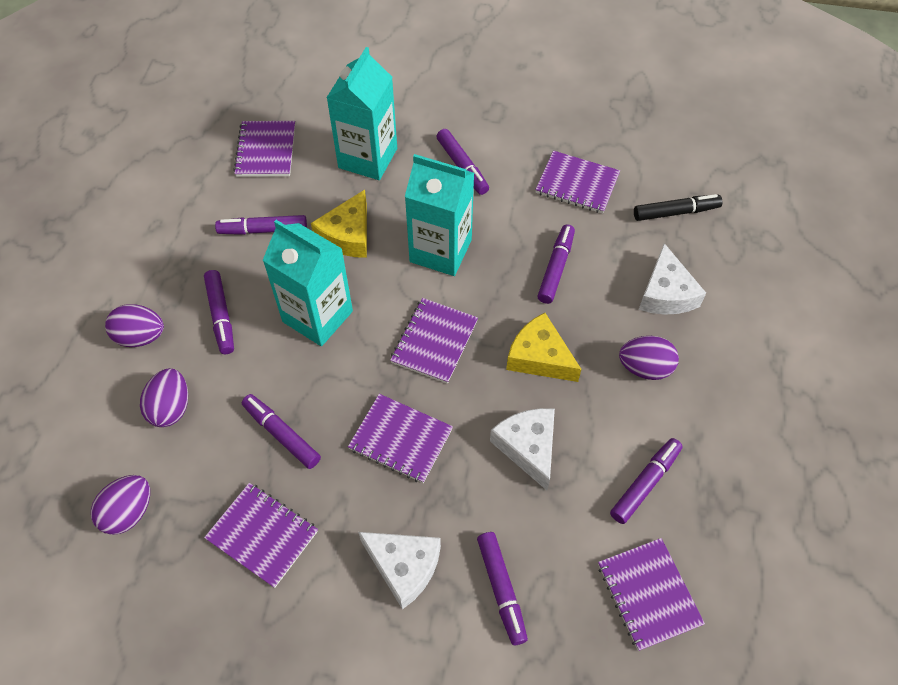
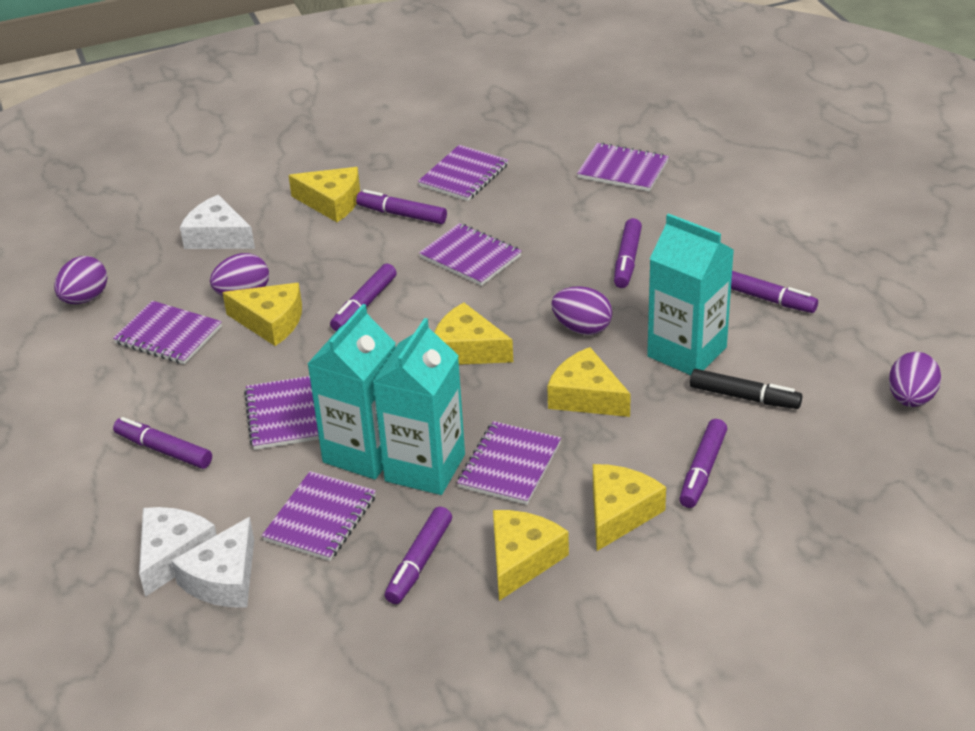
purple notebook: [204,483,318,588] [233,121,295,177] [348,394,453,483] [390,298,478,384] [535,151,620,214] [598,538,705,651] = 6 -> [113,301,222,364] [244,376,319,450] [262,471,376,561] [418,145,508,201] [419,223,522,286] [457,421,561,505] [577,143,669,191] = 7
yellow cheese: [311,190,367,258] [506,313,582,382] = 2 -> [222,283,302,346] [288,167,360,222] [434,302,513,365] [493,510,569,601] [547,347,631,417] [593,464,666,551] = 6

